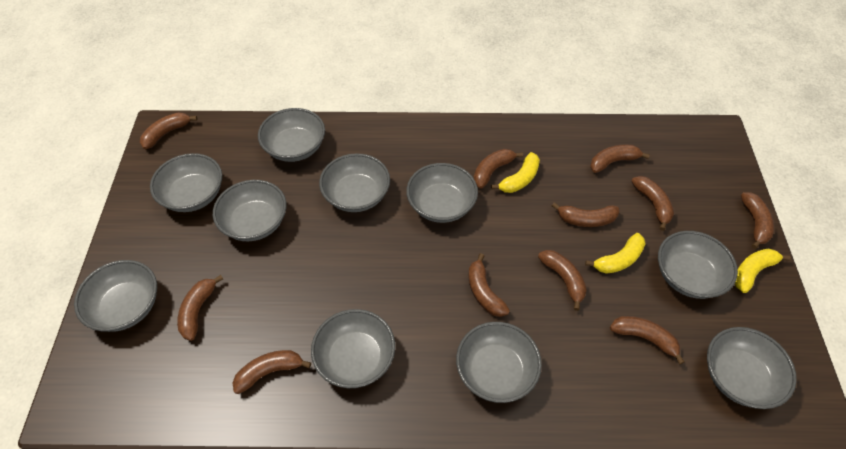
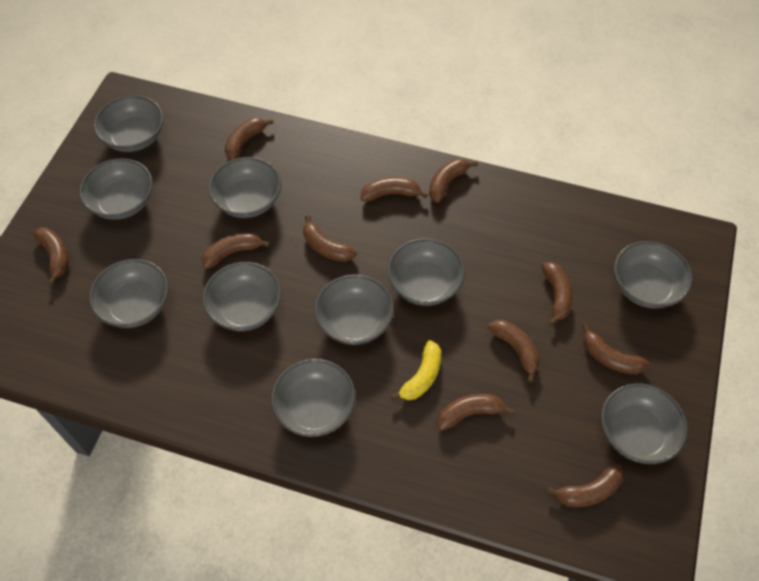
yellow banana: [491,152,540,193] [585,233,646,274] [735,248,791,293] = 3 -> [391,340,441,400] = 1

